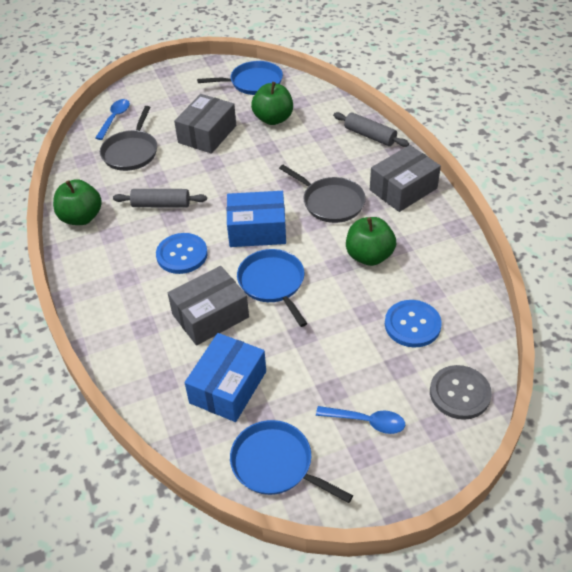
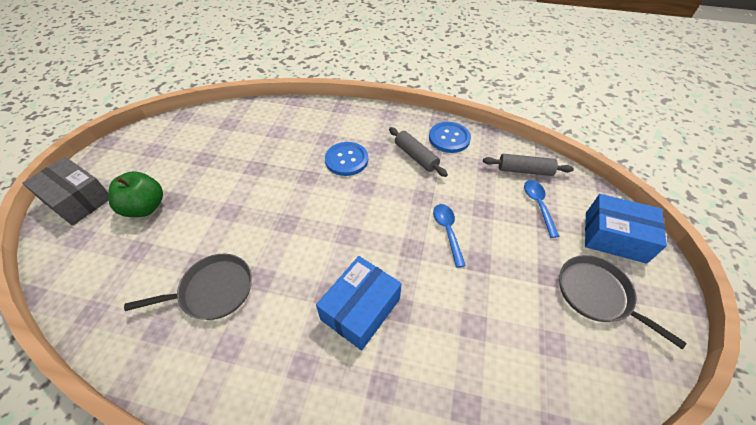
blue pan: [197,61,283,95] [230,420,353,503] [237,249,307,327] = 3 -> none = 0
green apple: [53,179,102,225] [251,82,293,125] [346,217,396,266] = 3 -> [108,171,163,217] = 1
grey box: [168,266,249,346] [174,94,236,154] [370,145,441,212] = 3 -> [22,157,109,226] = 1
grey button: [430,365,492,420] = 1 -> none = 0

